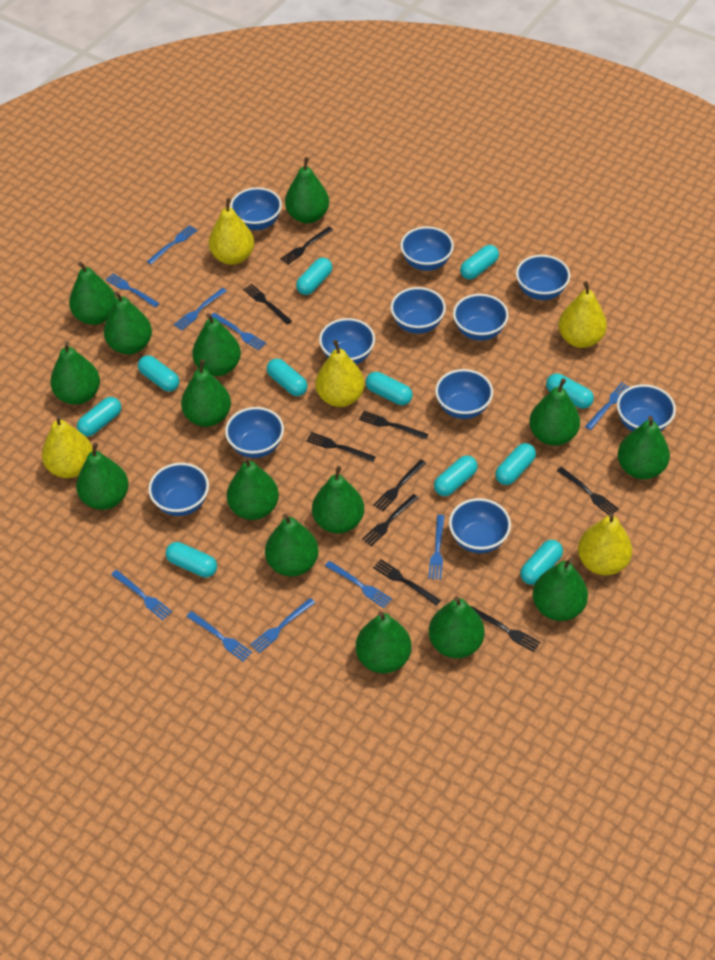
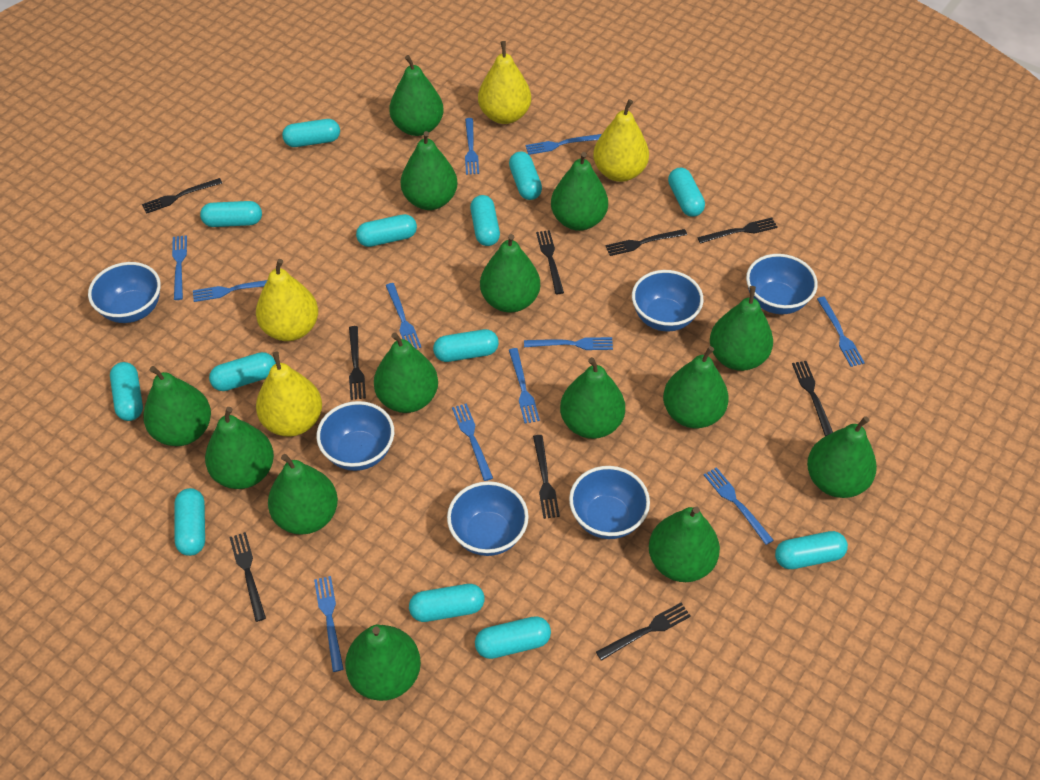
blue bowl: [148,463,209,516] [225,407,284,458] [230,187,282,230] [319,318,375,364] [390,287,446,334] [400,226,454,271] [435,369,493,419] [449,498,511,553] [453,294,509,341] [516,255,570,300] [617,384,676,431] = 11 -> [88,262,161,323] [317,401,394,471] [447,481,529,556] [569,466,650,539] [632,270,704,331] [746,254,818,314] = 6
blue fork: [105,273,159,307] [111,570,172,620] [147,225,198,264] [174,288,227,331] [187,611,252,662] [211,313,266,350] [250,598,315,653] [325,561,392,608] [428,515,445,580] [585,382,629,430] = 10 -> [172,235,187,300] [193,280,267,302] [314,576,344,672] [386,283,421,349] [452,403,493,481] [465,118,479,175] [509,348,540,424] [524,337,613,350] [525,134,602,155] [704,467,774,545] [817,297,865,367] = 11
green pear: [50,342,100,405] [69,262,116,325] [76,443,129,510] [104,291,152,354] [181,360,231,427] [192,313,241,376] [227,457,279,520] [265,514,319,576] [285,157,329,223] [312,466,364,534] [356,611,412,673] [429,596,484,658] [529,378,580,446] [533,558,588,621] [618,416,670,479] = 15 -> [143,366,211,446] [205,407,274,489] [268,454,338,535] [345,625,421,701] [374,332,438,413] [389,55,444,136] [401,131,458,210] [480,234,540,312] [551,152,608,231] [560,357,625,439] [649,506,720,582] [663,346,729,428] [710,286,773,371] [807,416,877,498] = 14
turquoise capsule: [77,397,121,437] [138,355,179,392] [166,542,217,578] [267,358,307,396] [296,258,332,295] [366,372,413,405] [434,455,478,496] [460,245,499,280] [495,443,536,485] [520,540,563,585] [546,373,594,408] = 11 -> [110,362,143,421] [175,488,205,556] [200,201,262,227] [209,352,276,391] [282,119,340,147] [356,214,417,247] [409,584,485,622] [433,329,499,362] [470,195,500,246] [475,616,551,659] [509,152,542,200] [668,168,705,217] [775,531,848,569] = 13
yellow pear: [42,415,93,478] [209,198,254,265] [316,340,365,407] [558,281,607,348] [578,513,632,575] = 5 -> [256,259,318,341] [256,352,322,437] [478,41,531,124] [593,99,649,182] = 4

